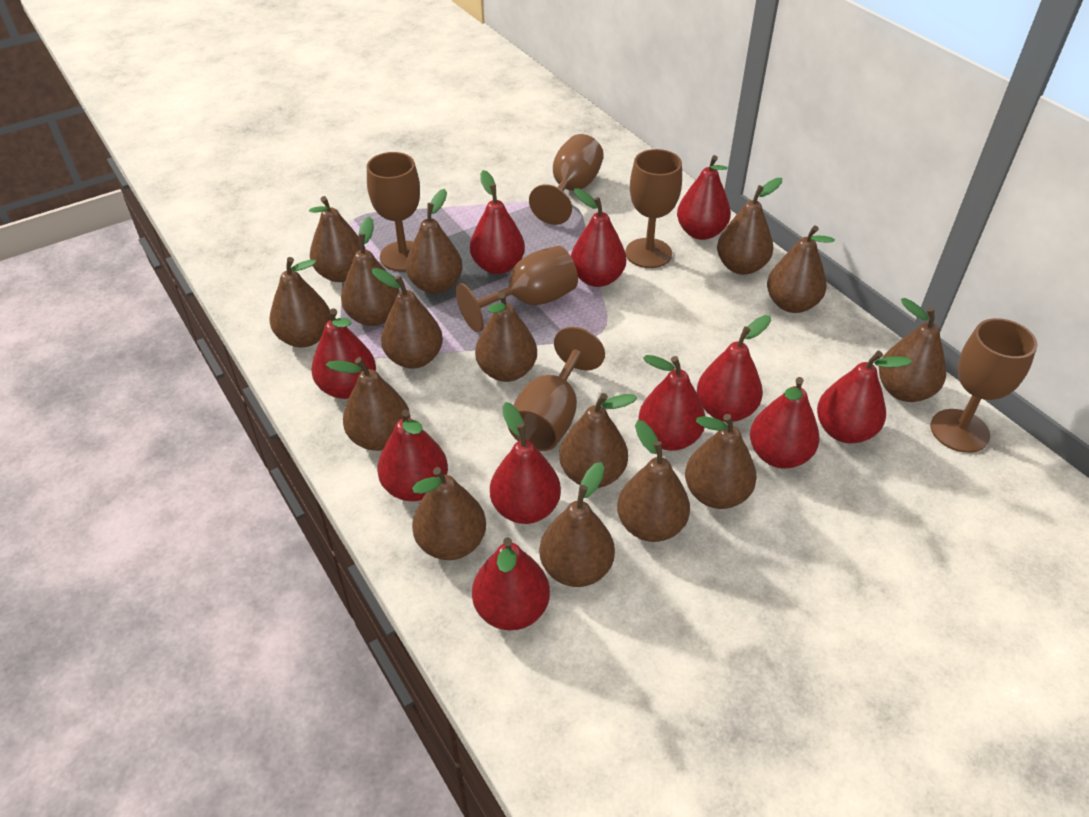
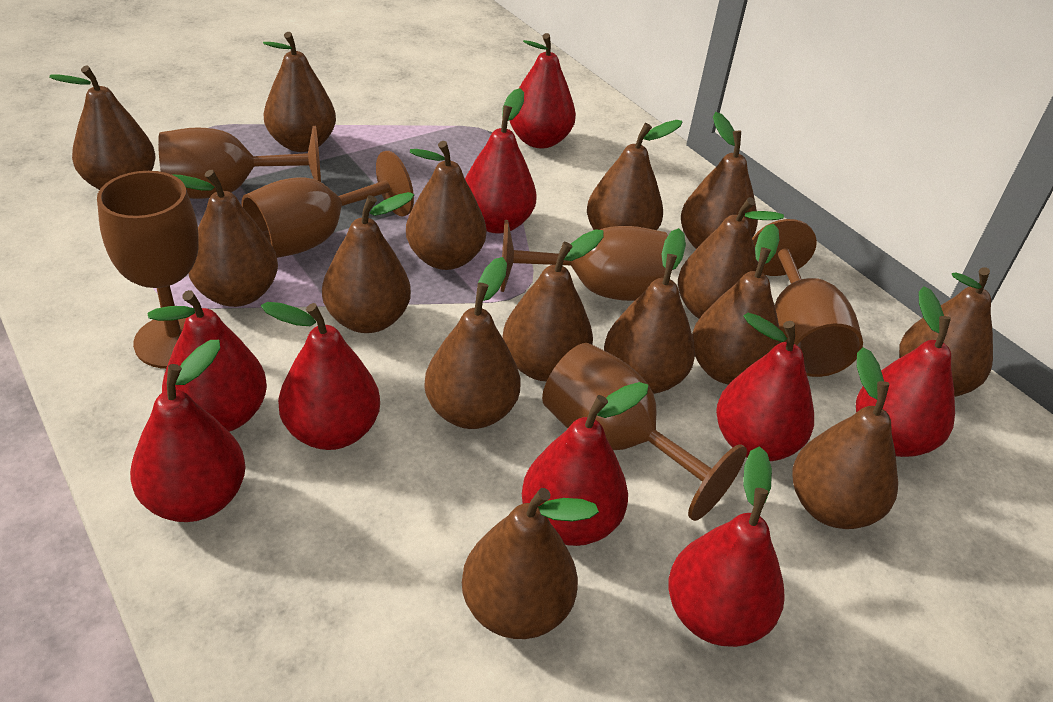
red pear: [311,308,376,399] [377,409,448,501] [470,170,525,274] [472,537,550,630] [490,402,561,524] [571,188,626,287] [639,355,705,451] [677,155,731,240] [697,315,771,422] [750,377,820,468] [817,351,912,443] = 11 -> [130,340,246,522] [148,290,267,432] [261,302,380,450] [465,88,537,234] [509,33,576,149] [522,382,648,546] [668,446,785,647] [716,313,814,461] [856,287,955,457] = 9

